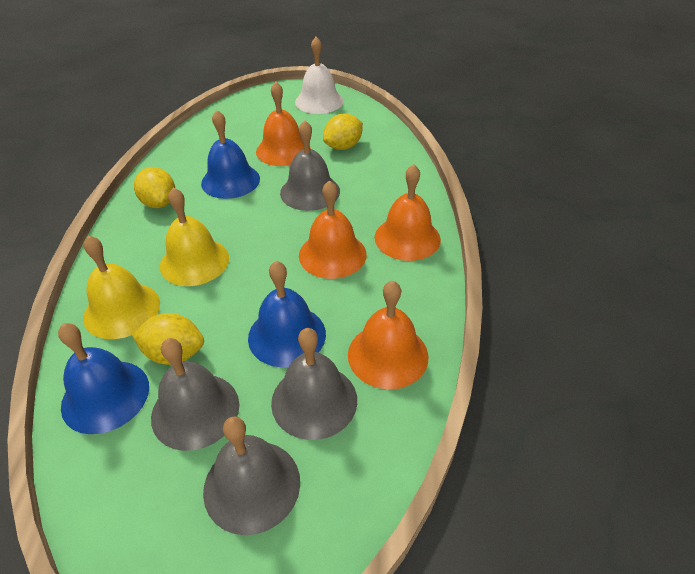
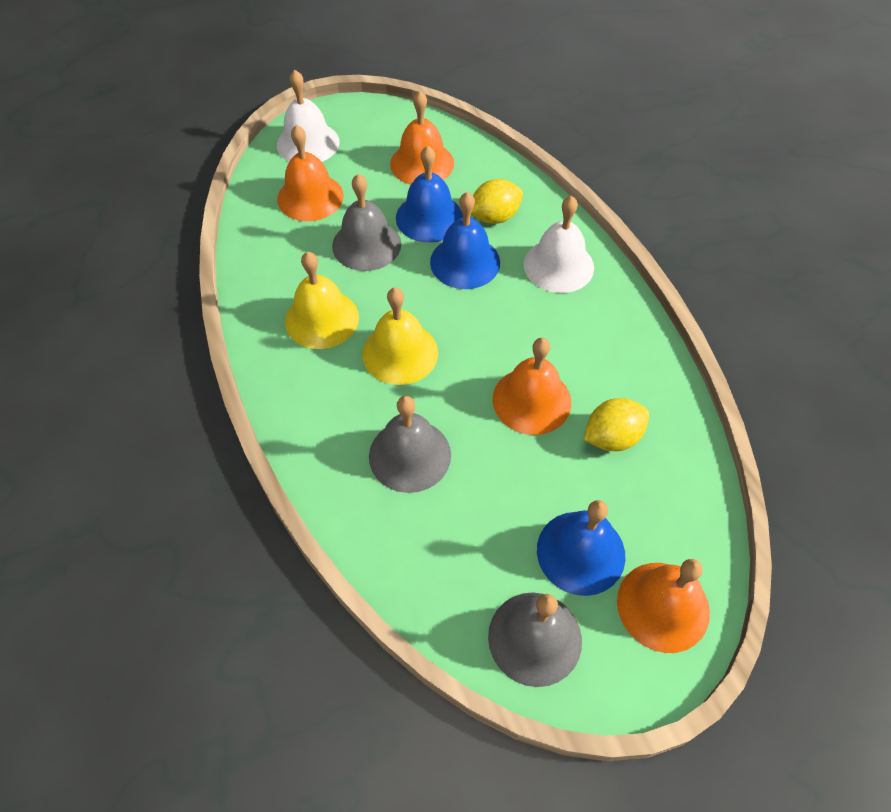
grey bell: [151,338,239,451] [203,416,300,535] [271,328,357,440] [280,120,340,211] = 4 -> [332,174,401,271] [369,396,451,493] [488,592,582,687] = 3
white bell: [295,37,344,114] = 1 -> [277,70,340,162] [524,196,594,293] = 2
yellow lemon: [132,313,204,365] [134,167,175,208] [323,113,363,150] = 3 -> [471,179,523,224] [584,398,649,451] = 2

